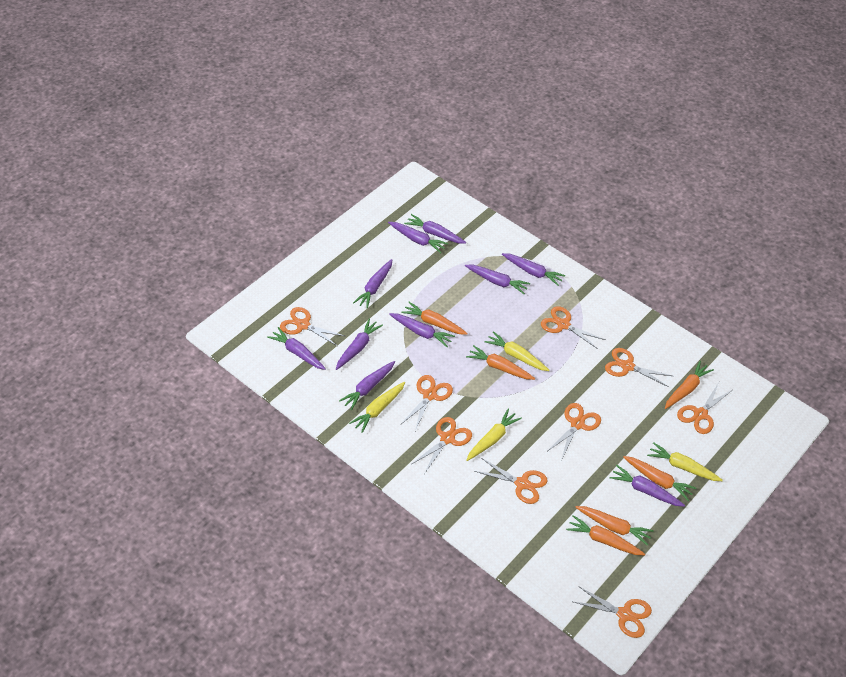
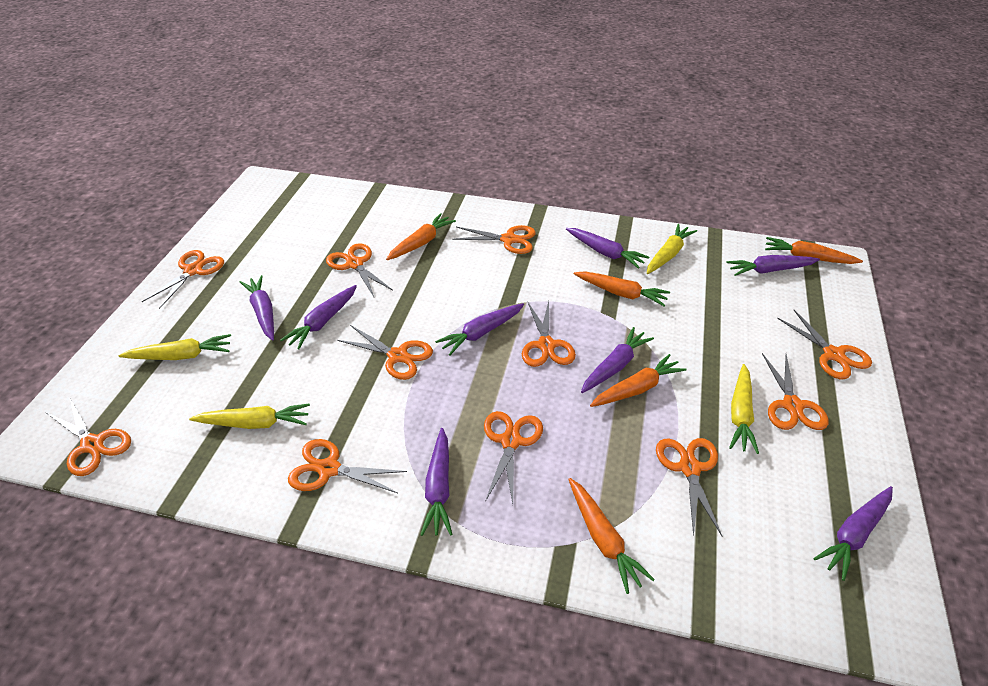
orange carrot: [401,302,468,335] [466,345,535,380] [566,515,645,555] [575,506,654,546] [623,456,696,501] [665,361,714,409] = 6 -> [386,213,456,260] [568,478,655,594] [574,271,670,306] [590,354,687,407] [765,237,863,264] = 5
orange scissors: [280,307,345,346] [400,375,453,431] [412,417,472,474] [474,458,548,504] [541,306,606,349] [548,403,601,460] [574,586,652,638] [605,348,672,387] [677,382,732,434] = 9 -> [47,399,131,476] [142,250,224,309] [288,439,407,493] [326,243,393,297] [337,325,433,380] [452,225,536,254] [484,411,543,504] [522,301,576,367] [656,438,723,537] [762,353,829,430] [777,310,872,379] = 11
purple carrot: [267,327,326,370] [336,318,383,370] [339,361,395,410] [353,259,392,309] [388,222,449,253] [389,313,455,347] [404,214,466,244] [465,265,530,294] [502,253,565,286] [610,465,685,507] = 10 -> [240,275,274,341] [280,285,357,350] [421,428,452,536] [435,303,524,356] [566,228,649,269] [581,327,654,393] [727,255,820,276] [814,486,893,581] = 8

